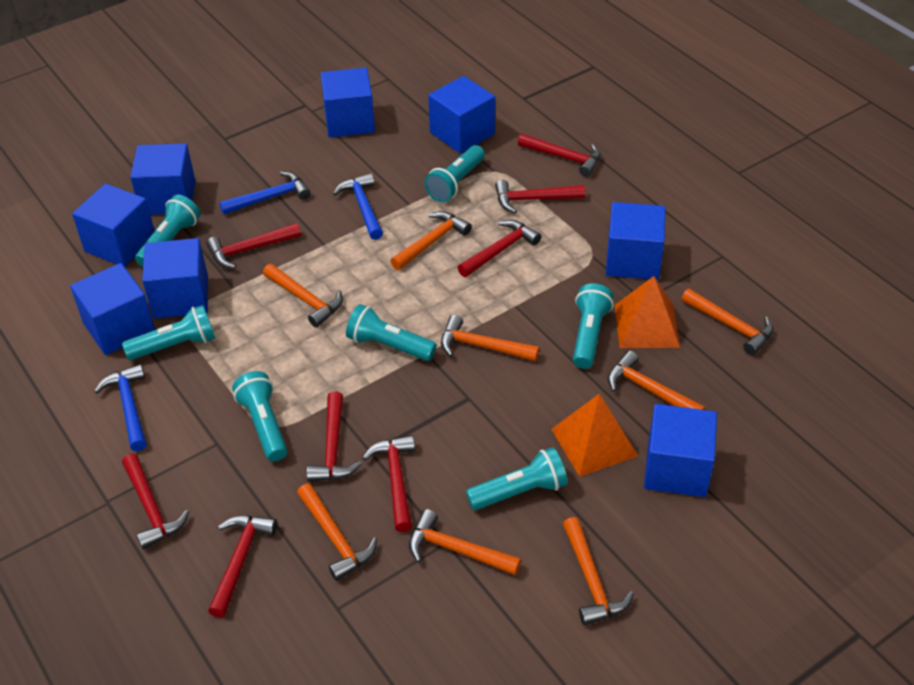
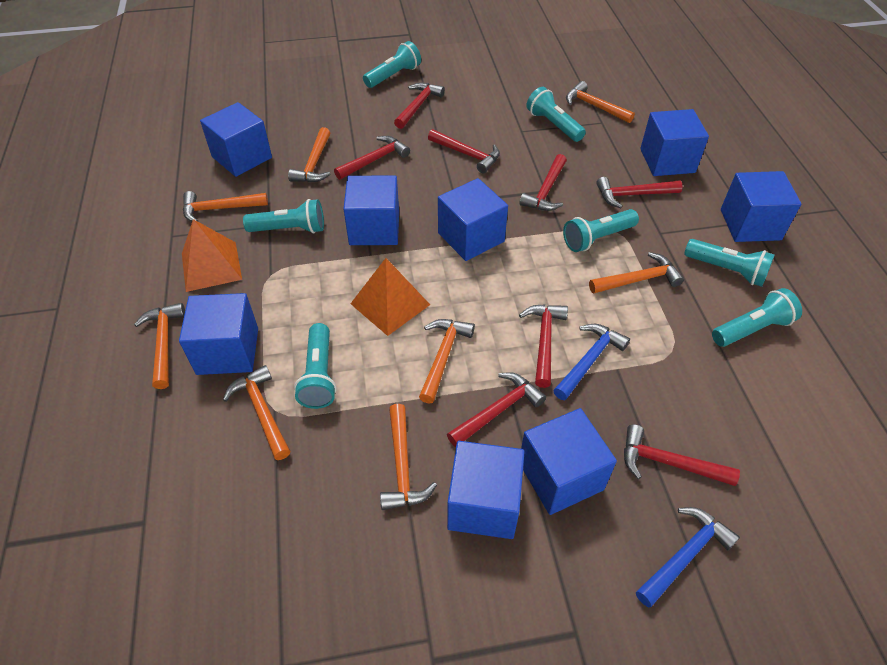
blue hammer: [94,364,147,451] [219,171,311,215] [333,173,383,240] = 3 -> [553,324,630,400] [636,507,740,607] = 2

